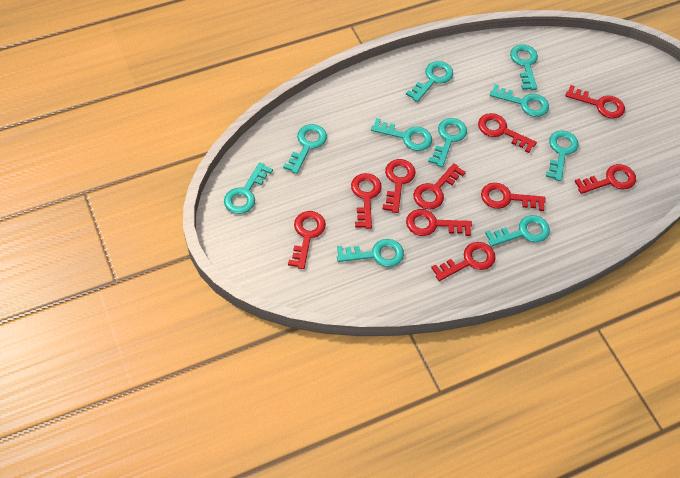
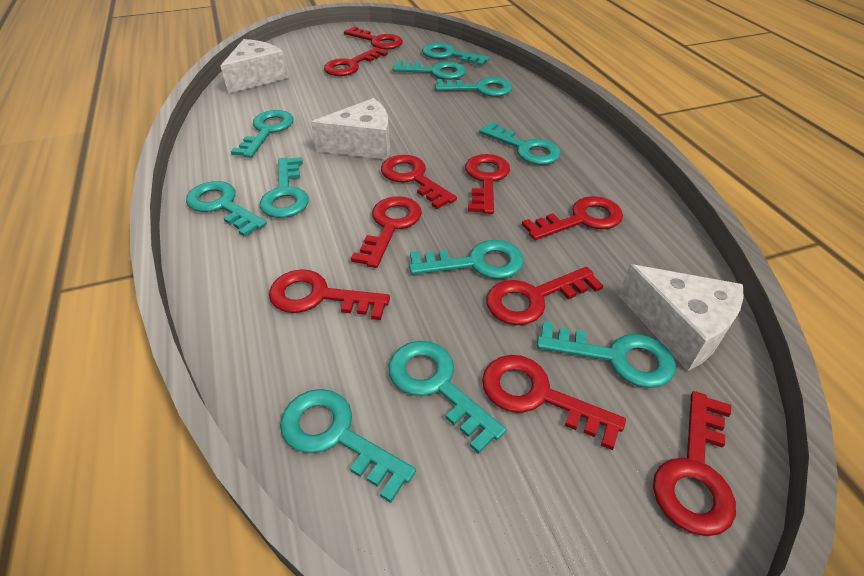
turquoise key: [224,162,273,214] [283,124,327,174] [337,239,404,267] [371,118,432,151] [406,61,453,102] [428,118,467,167] [485,215,550,247] [490,84,549,117] [510,44,538,90] [546,131,579,181] = 10 -> [186,181,267,237] [231,110,294,158] [260,157,309,218] [280,389,416,503] [389,341,506,454] [392,61,466,80] [409,240,524,279] [422,43,489,66] [435,77,512,97] [479,122,561,165] [537,321,676,388] = 11
white cheese: none = 0 -> [220,39,288,93] [311,98,390,160] [619,264,744,371] = 3

